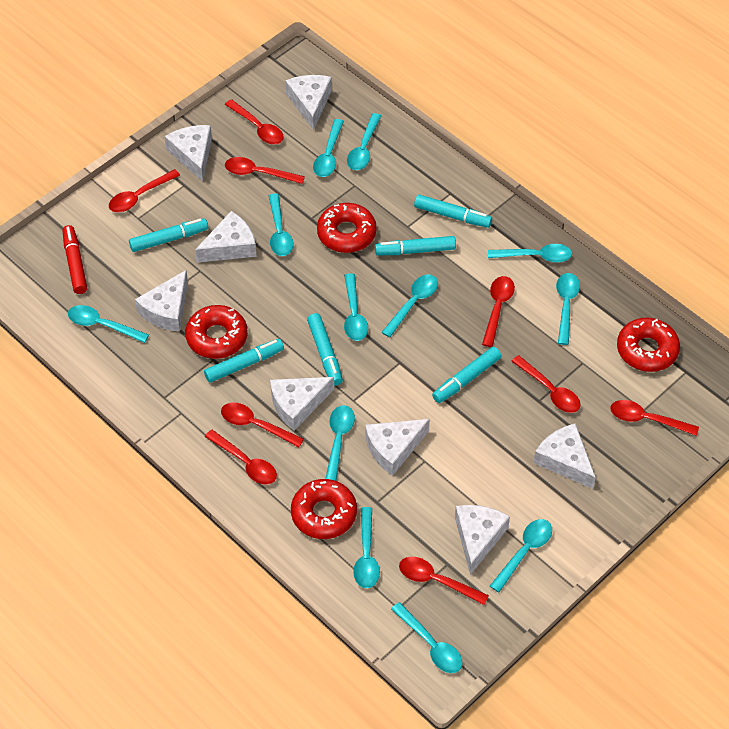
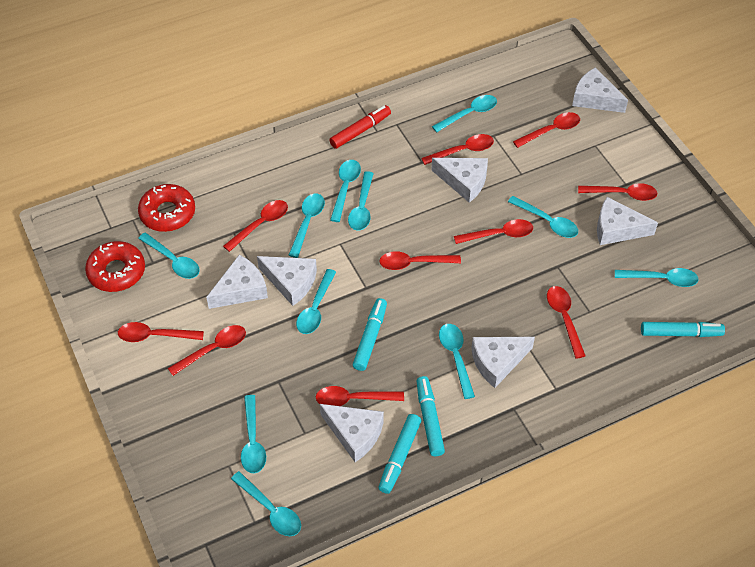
red donut: [185,305,248,359] [291,479,357,539] [317,203,377,253] [617,318,680,372] = 4 -> [85,241,145,292] [138,184,195,232] = 2
red spoon: [109,169,180,212] [205,430,277,485] [221,402,304,447] [225,99,284,144] [225,157,305,184] [399,557,489,605] [482,276,515,347] [511,355,581,413] [611,400,699,436] = 9 -> [118,322,204,342] [168,325,246,376] [223,200,288,252] [316,386,404,406] [379,251,461,270] [421,134,494,165] [454,219,533,244] [513,112,580,148] [547,286,586,359] [578,183,658,201] = 10
turquoise marker: [129,218,208,252] [204,339,284,383] [307,313,343,386] [375,236,456,255] [414,194,492,228] [432,347,501,403] = 6 -> [353,298,387,371] [379,414,421,494] [417,376,445,456] [641,322,725,337] = 4
turquoise spoon: [68,305,149,343] [268,193,294,256] [313,119,344,177] [325,405,355,481] [344,273,368,341] [347,113,381,170] [353,507,380,588] [381,275,438,337] [391,602,463,673] [488,244,572,262] [490,519,552,592] [556,273,580,345] = 12 -> [138,232,200,279] [231,471,301,536] [241,395,266,473] [289,193,325,258] [296,269,336,334] [330,160,361,222] [348,171,374,231] [432,95,497,132] [439,324,475,399] [508,196,578,238] [615,268,699,287] = 11
white cheese: [135,270,188,332] [165,125,212,182] [195,211,257,263] [270,377,334,431] [285,75,332,130] [365,419,430,476] [455,505,510,575] [534,423,596,489] = 8 -> [206,255,268,309] [257,256,317,306] [320,404,384,462] [432,158,488,203] [471,337,535,388] [572,67,628,113] [597,197,658,245] = 7

